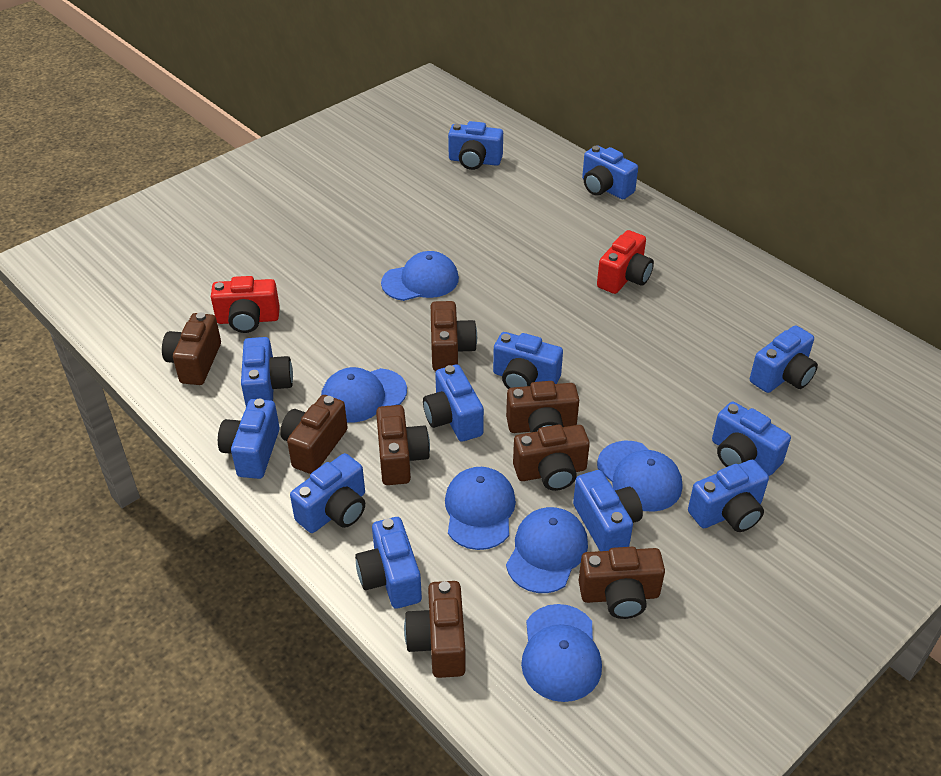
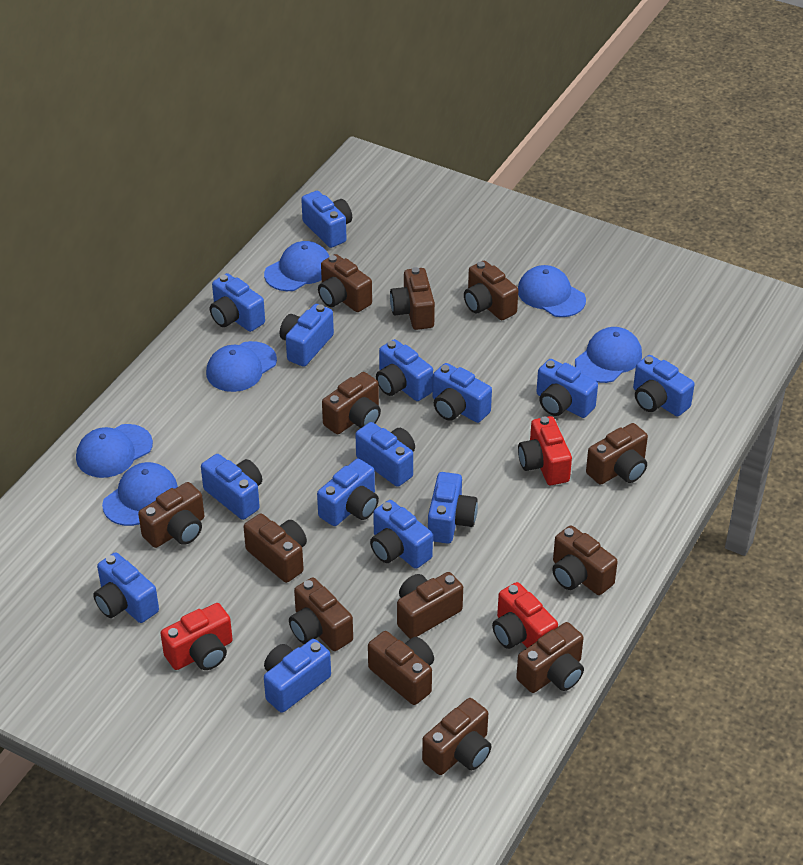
blue camera: [218,399,280,479] [241,337,293,407] [290,453,365,533] [355,517,422,609] [423,364,484,442] [448,121,503,170] [493,332,563,389] [573,470,643,551] [582,145,638,199] [688,460,769,532] [712,402,791,476] [750,325,818,393] = 12 -> [93,552,159,623] [201,454,262,520] [210,273,265,332] [264,639,331,713] [280,304,334,367] [301,191,352,248] [317,459,379,526] [356,422,415,487] [370,500,433,569] [376,339,433,401] [428,472,478,544] [432,363,492,423] [536,359,598,418] [633,355,695,416] = 14
brown camera: [162,312,221,385] [280,395,348,474] [376,405,430,485] [404,581,466,678] [431,301,477,371] [506,381,579,433] [513,425,590,491] [579,547,665,619] = 8 -> [138,482,204,548] [244,514,307,583] [289,577,353,651] [318,254,372,312] [322,372,381,434] [368,631,434,705] [390,267,435,330] [397,572,463,639] [422,698,492,775] [464,261,518,320] [516,622,584,693] [552,525,618,595] [586,423,648,485] = 13
red camera: [211,276,280,333] [597,230,654,294] = 2 -> [160,603,233,670] [492,582,558,649] [518,416,572,485] = 3

